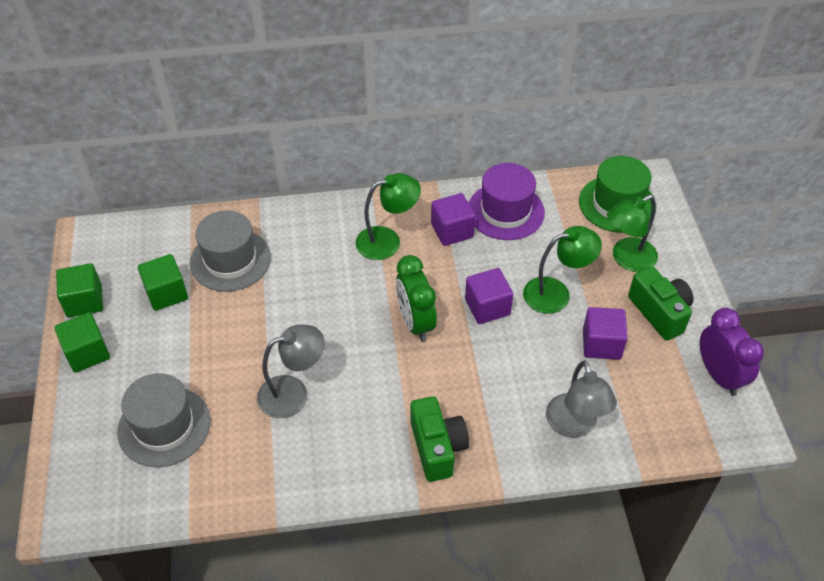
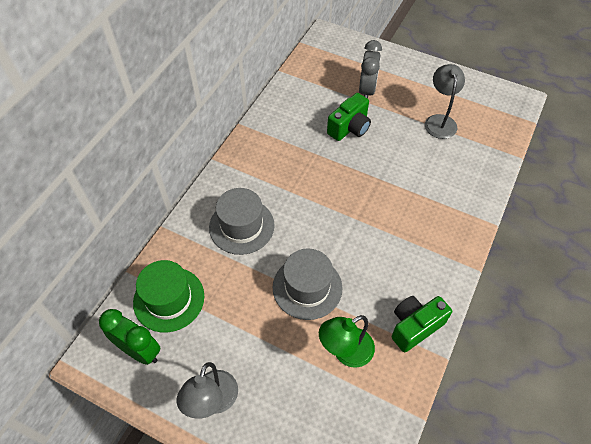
green cube: [55,312,110,373] [56,263,103,318] [138,254,188,311] = 3 -> none = 0
green lamp: [355,173,421,260] [523,226,602,314] [607,195,658,272] = 3 -> [319,315,375,368] = 1
grey clock: none = 0 -> [359,40,382,99] = 1
purple clock: [700,308,764,396] = 1 -> none = 0
purple cube: [431,193,475,246] [465,268,513,324] [583,307,628,360] = 3 -> none = 0
purple hat: [469,163,545,240] = 1 -> none = 0

